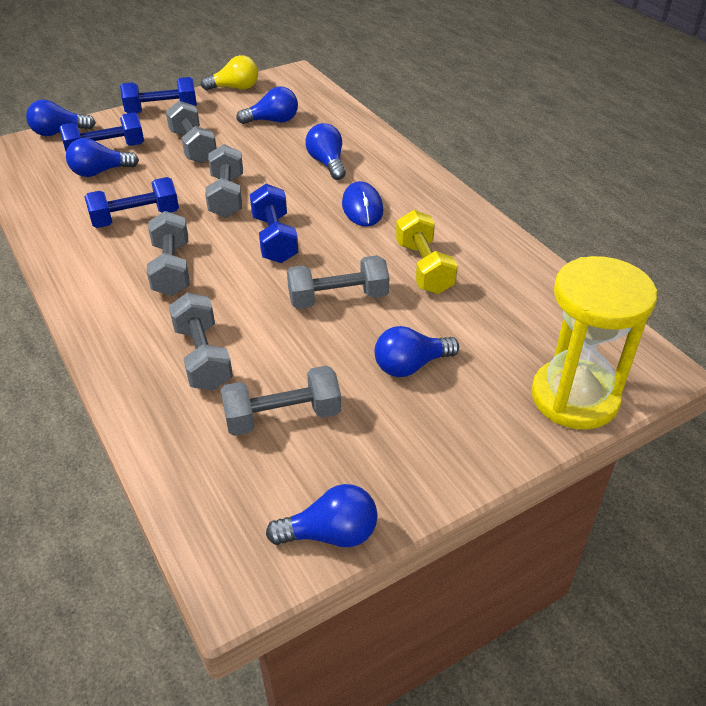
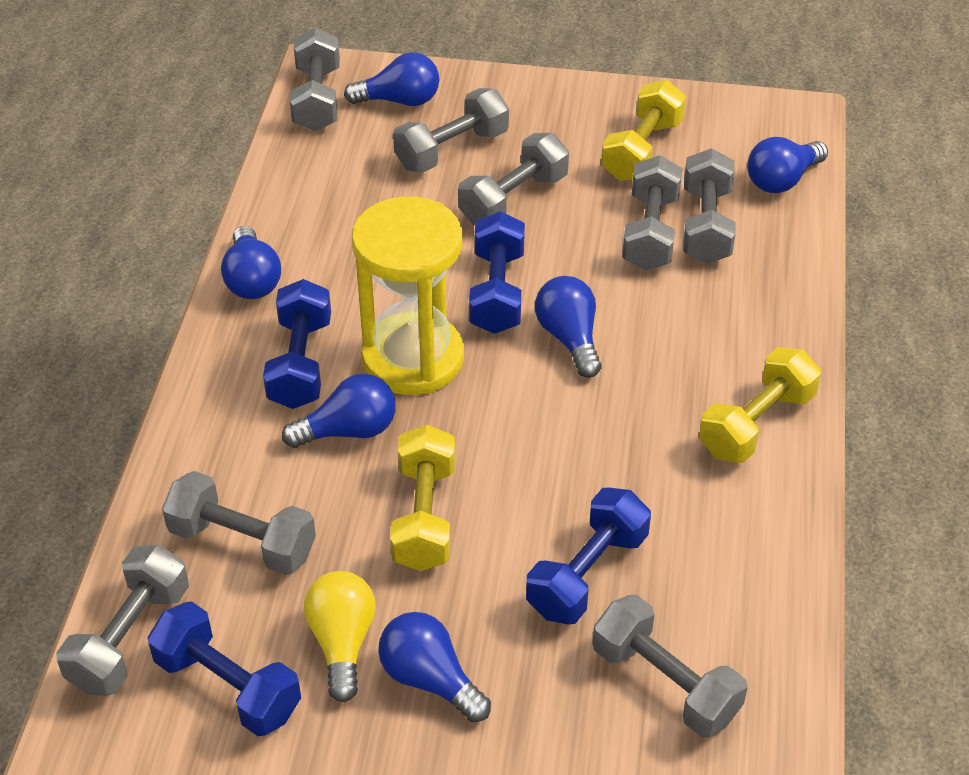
blue mouse: [342,181,383,226] = 1 -> none = 0
grey dumbbell: [147,211,190,296] [166,101,217,163] [169,293,233,391] [205,144,243,218] [221,366,341,436] [287,255,389,309] = 6 -> [56,545,189,696] [162,471,316,575] [290,28,340,132] [393,88,509,173] [458,133,569,226] [593,595,748,737] [622,155,683,271] [683,148,736,264] = 8
yellow dumbbell: [396,210,458,294] = 1 -> [390,425,455,571] [601,80,686,181] [699,347,821,463] = 3

